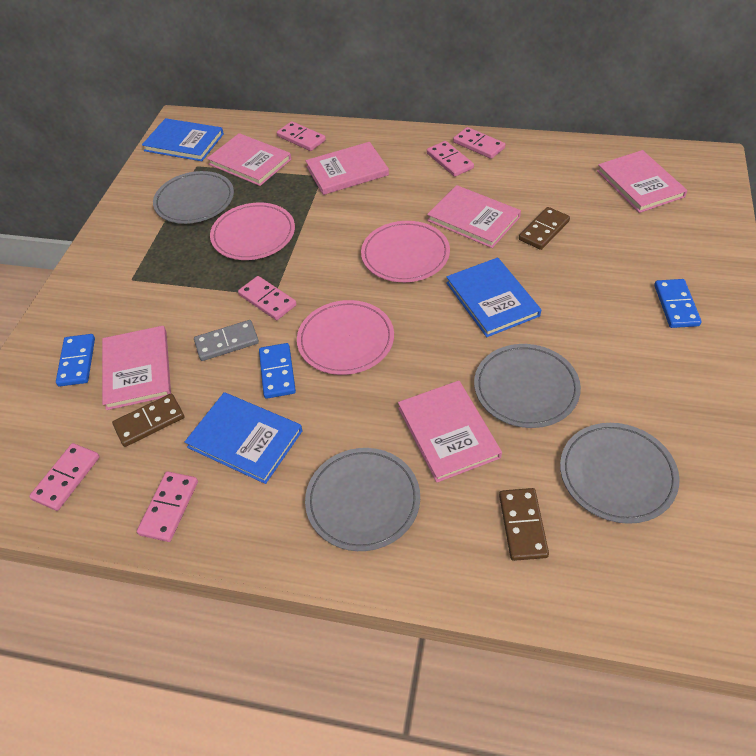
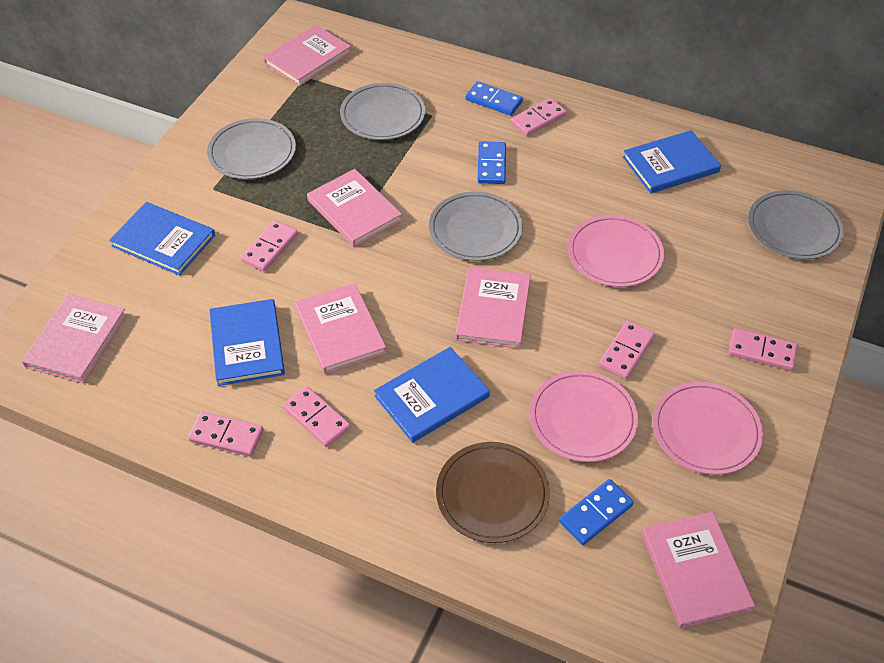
blue book: [142,118,224,161] [185,392,303,484] [446,257,541,337] = 3 -> [109,202,215,276] [209,299,285,386] [374,347,490,443] [623,130,721,194] = 4
brown domino: [112,394,184,447] [499,488,549,561] [519,207,570,250] = 3 -> none = 0
brown plate: none = 0 -> [436,442,550,543] = 1
grey domino: [194,320,259,361] = 1 -> none = 0

